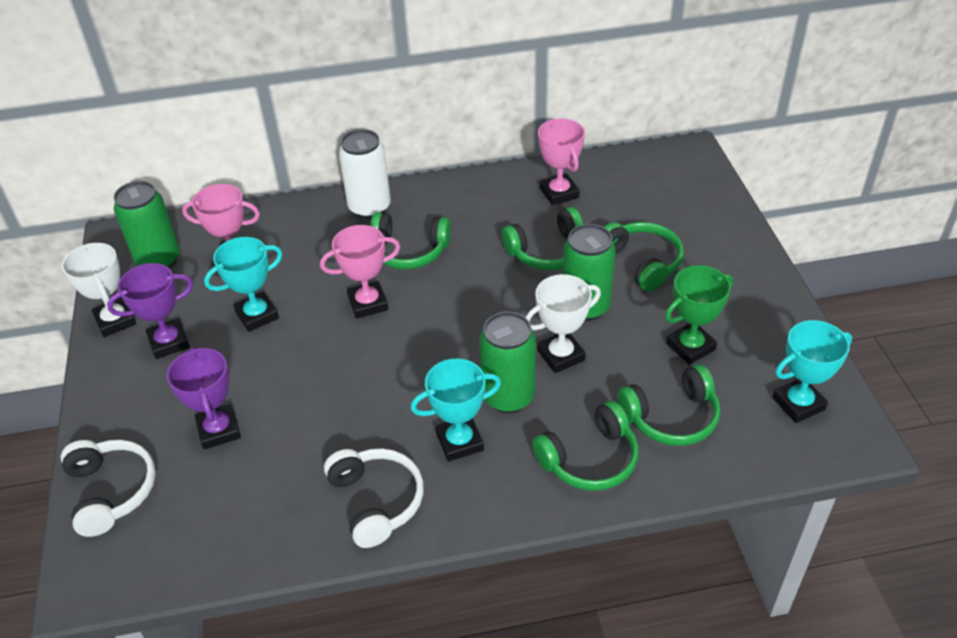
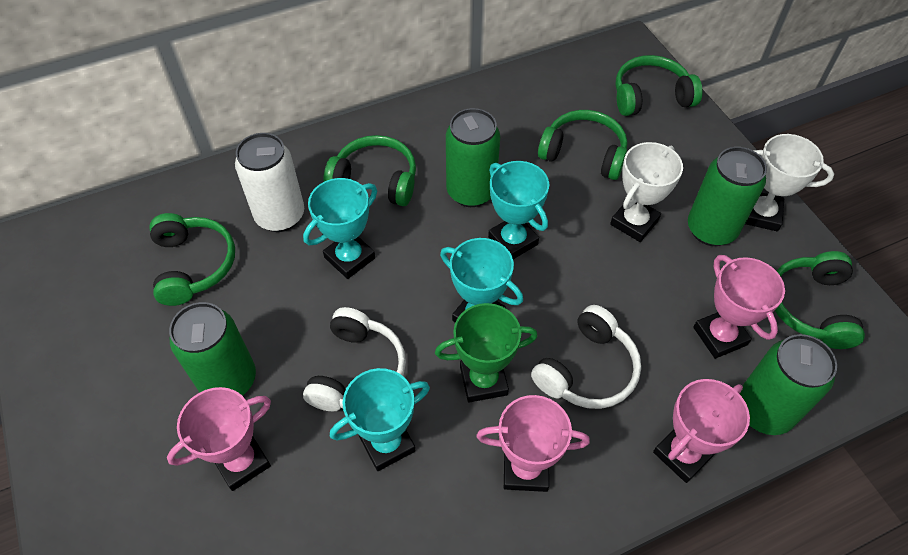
green can: [114,181,180,269] [479,312,536,413] [563,224,616,321] = 3 -> [169,302,256,396] [446,108,500,207] [688,147,767,246] [740,334,837,435] = 4
pink trophy: [182,184,260,266] [320,225,400,318] [538,119,585,205] = 3 -> [167,387,271,491] [476,395,590,492] [653,379,750,483] [693,255,785,359] = 4
purple trophy: [107,263,193,359] [167,347,241,449] = 2 -> none = 0
turquoise trophy: [204,237,283,332] [411,359,501,462] [772,320,852,423] = 3 -> [303,178,377,279] [330,368,430,471] [440,238,523,322] [488,161,549,259] = 4

